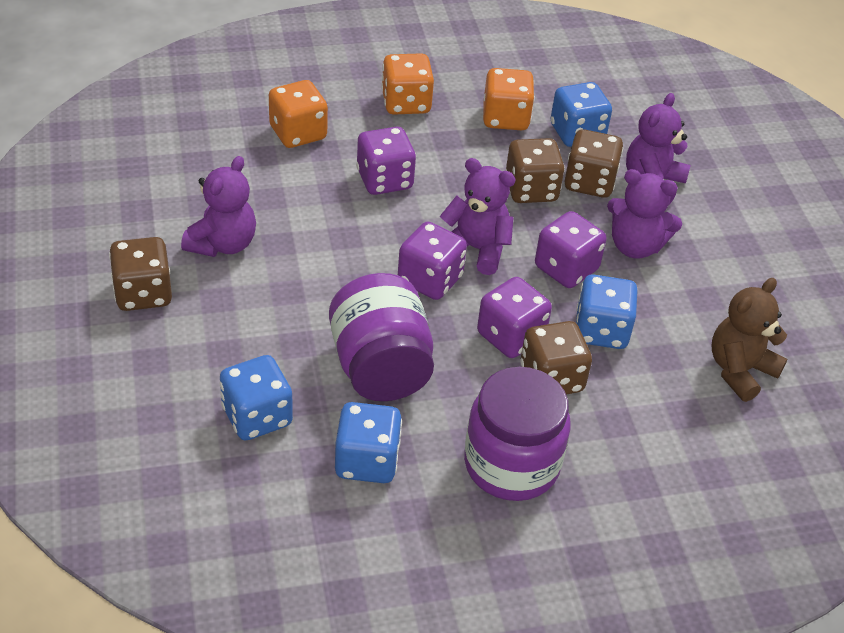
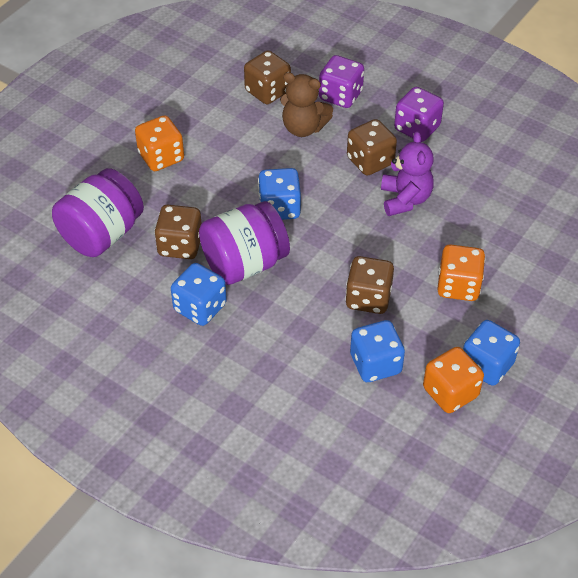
purple dice: [356,127,416,195] [398,222,467,300] [477,277,552,358] [535,211,606,288] = 4 -> [319,55,364,108] [394,87,444,142] = 2
purple teddy bear: [181,156,256,257] [440,158,516,275] [607,169,682,259] [626,93,691,204] = 4 -> [381,131,434,216] = 1

